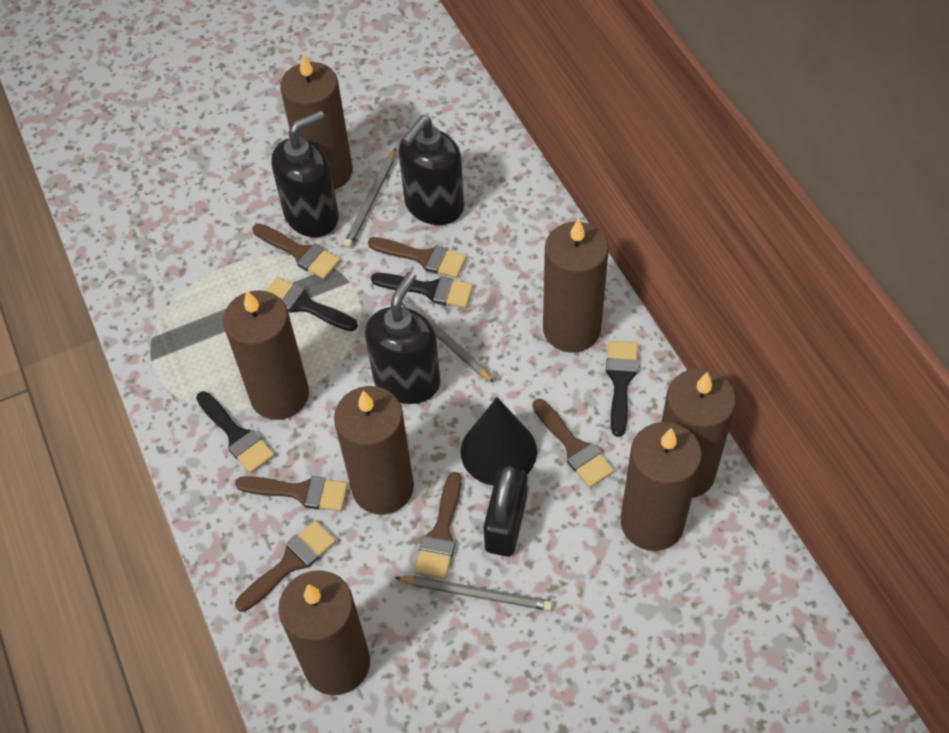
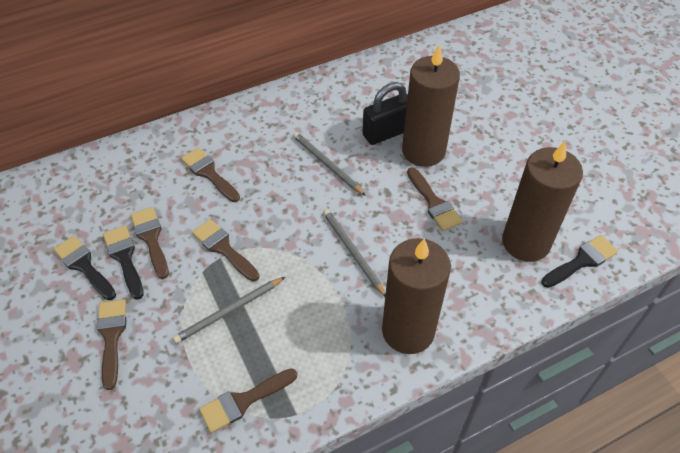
black brush: [196,391,275,473] [266,277,358,331] [371,273,473,308] [606,341,638,437] = 4 -> [53,236,116,300] [103,225,144,300] [541,235,618,288] = 3
black cone: [461,397,537,485] = 1 -> none = 0
black soap dispenser: [271,110,339,237] [365,272,440,404] [399,116,464,225] = 3 -> none = 0
brown candle: [223,290,309,420] [278,570,370,695] [280,53,352,190] [334,386,414,515] [543,218,609,353] [621,422,702,551] [661,368,736,498] = 7 -> [382,238,451,354] [402,44,460,167] [502,141,583,262] = 3

